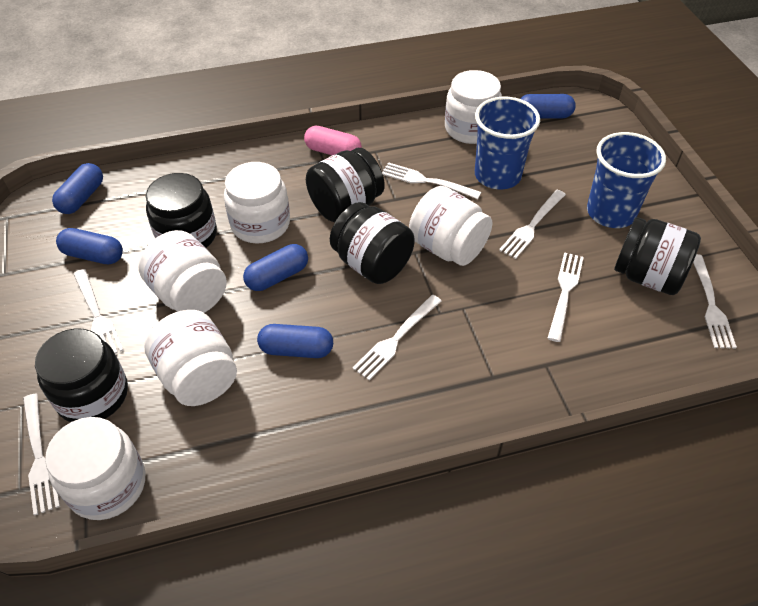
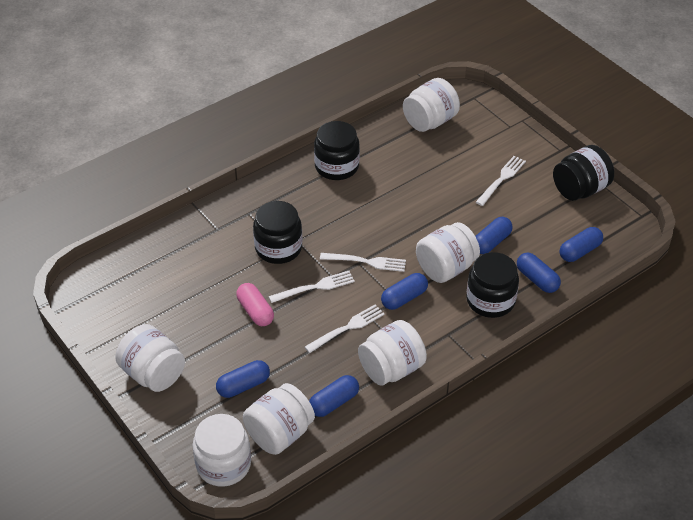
black jar: [35,329,128,422] [146,173,217,248] [306,148,385,222] [330,202,415,284] [614,217,701,295] = 5 -> [253,201,302,264] [314,121,360,180] [466,252,519,318] [553,145,614,201] = 4
blue capsule: [52,163,103,214] [56,228,123,264] [243,244,308,291] [257,324,333,358] [520,94,576,119] = 5 -> [216,360,270,398] [309,375,359,417] [381,273,428,310] [475,217,513,254] [517,252,561,293] [560,227,603,262] = 6
blue cup: [475,96,540,189] [587,132,666,228] = 2 -> none = 0
white fork: [23,393,60,516] [74,269,123,354] [352,295,441,380] [382,162,481,199] [499,190,566,259] [548,252,584,342] [693,254,737,348] = 7 -> [269,271,355,303] [305,304,385,353] [320,253,406,272] [476,156,526,206] = 4

